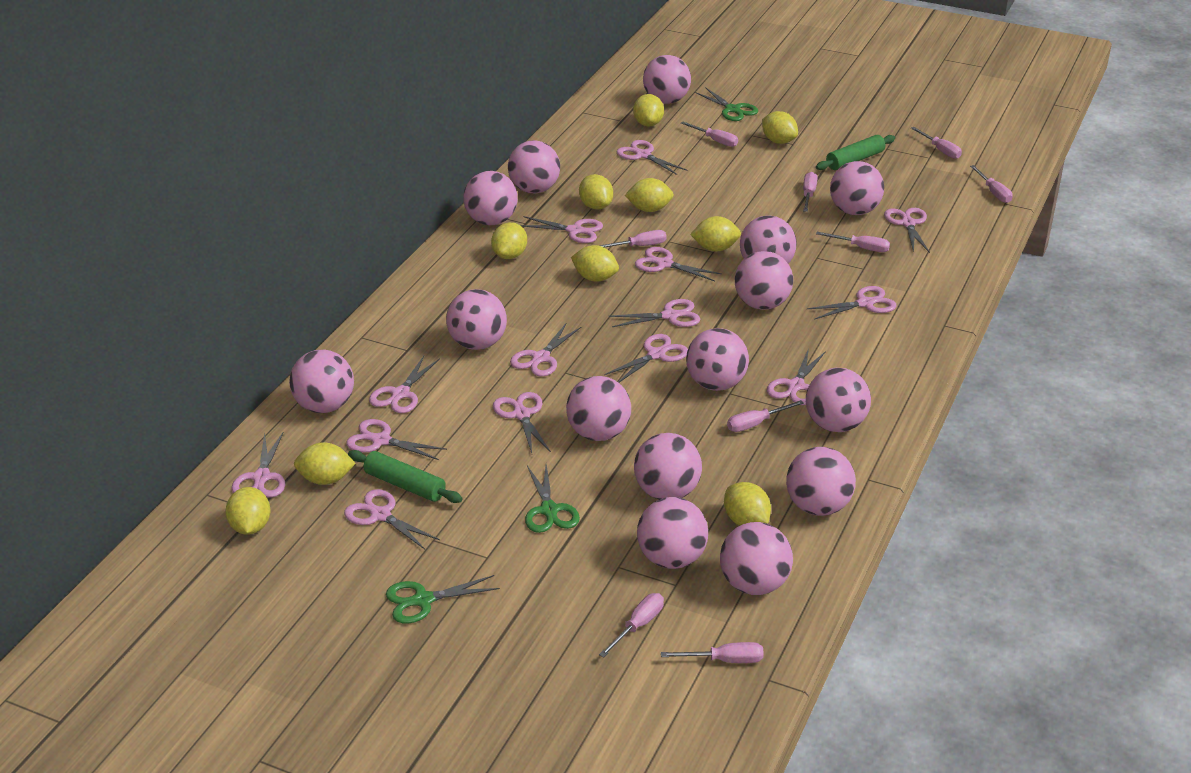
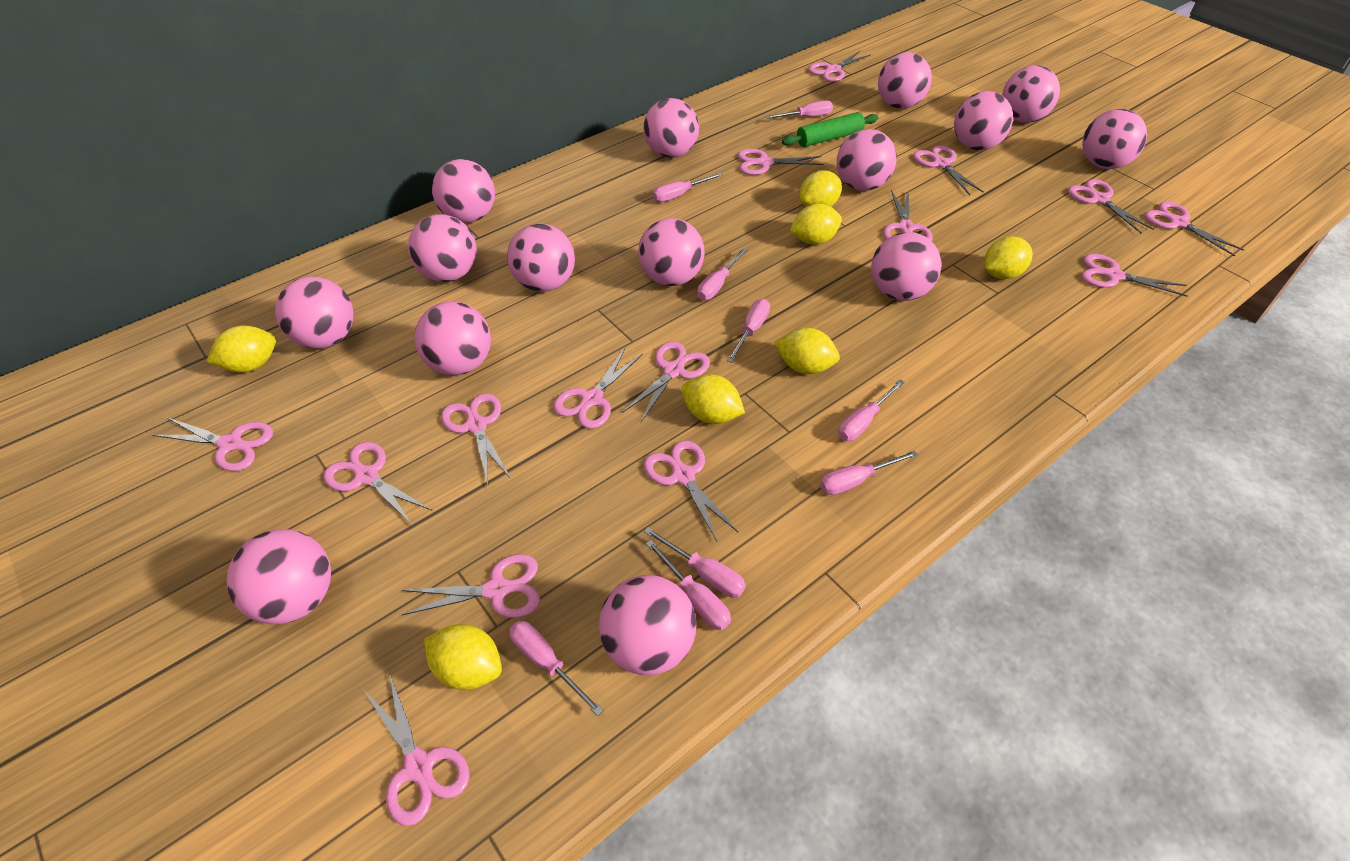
green rolling pin: [348,450,462,503] [816,135,895,170] = 2 -> [782,112,878,147] = 1
green scissors: [386,575,500,624] [525,464,580,533] [695,87,758,121] = 3 -> none = 0
pink scissors: [231,433,285,497] [344,489,440,549] [346,419,447,460] [369,356,440,413] [493,392,551,453] [510,322,581,377] [521,216,603,243] [604,334,688,383] [608,299,700,327] [617,140,687,175] [635,247,722,281] [767,348,826,405] [807,286,897,320] [884,208,930,253] = 14 -> [153,417,273,471] [323,442,432,526] [363,672,470,826] [401,554,540,618] [441,394,511,484] [553,348,643,429] [622,341,710,422] [644,440,738,541] [738,149,824,175] [808,51,871,82] [883,189,933,241] [913,145,984,195] [1068,179,1154,233] [1082,254,1187,297] [1145,201,1244,257] = 15
yellow lemon: [225,487,271,535] [294,442,356,485] [491,222,527,259] [571,245,619,282] [579,174,613,210] [625,178,674,212] [633,94,664,126] [690,216,741,252] [724,482,771,526] [762,111,798,144] = 10 -> [206,326,276,372] [424,624,502,690] [682,374,745,424] [774,328,840,374] [790,204,842,245] [800,170,842,207] [984,236,1033,279] = 7

